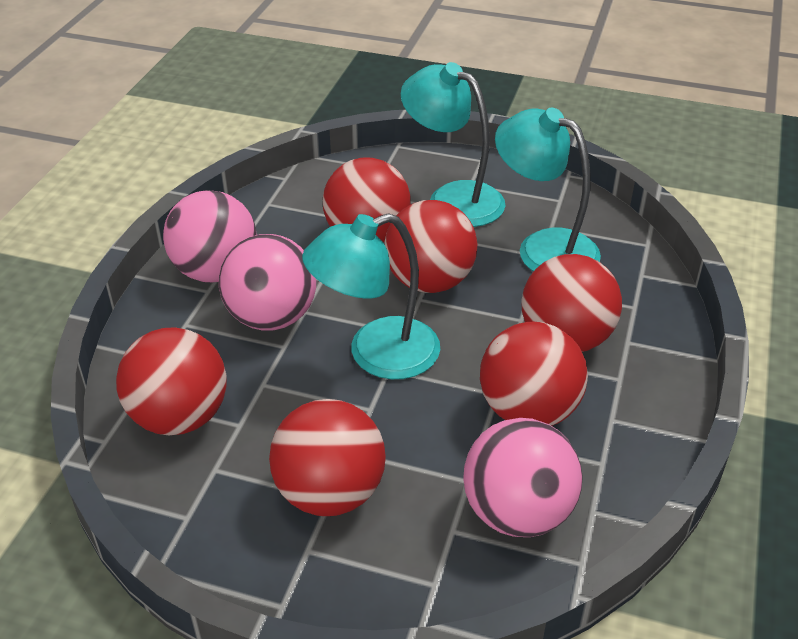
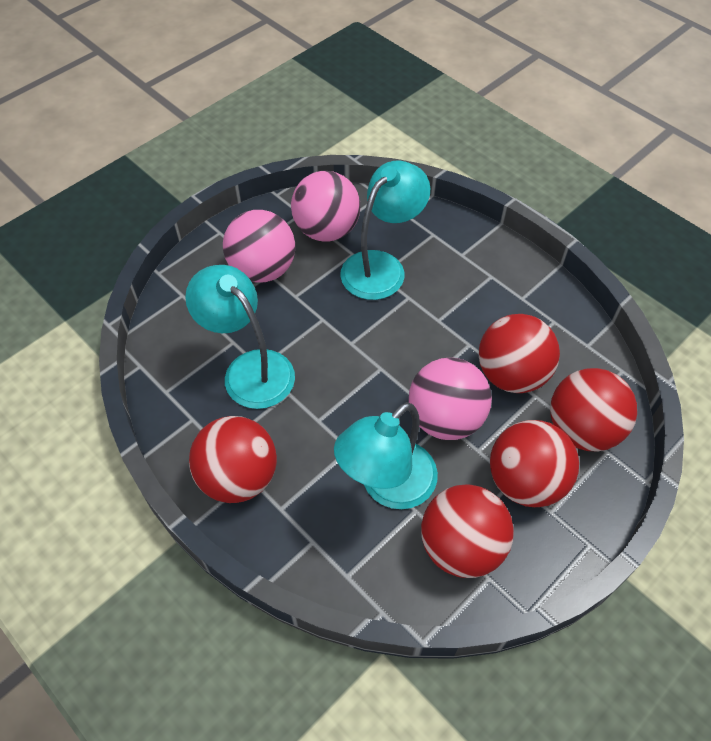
red ball: [116,327,227,435] [269,399,386,516] [323,158,411,243] [385,200,477,293] [480,322,588,426] [521,254,622,352] = 6 -> [189,416,277,503] [421,484,514,578] [479,314,560,393] [490,420,579,507] [550,368,637,451] = 5

